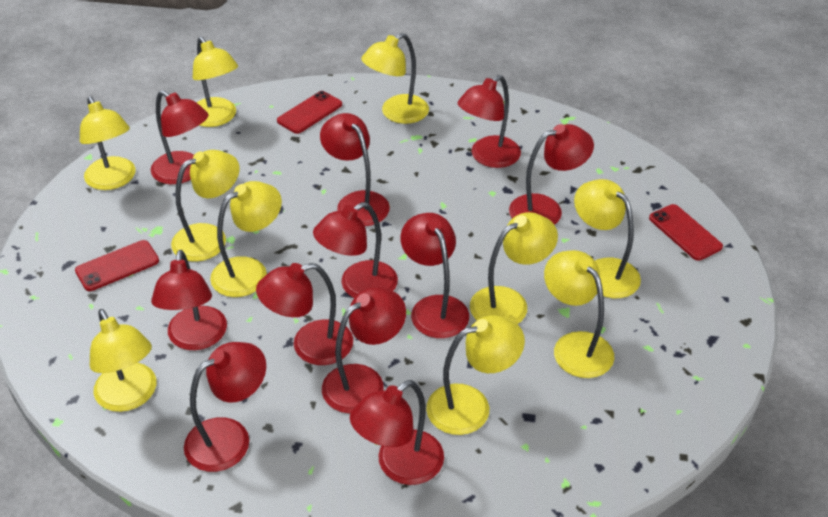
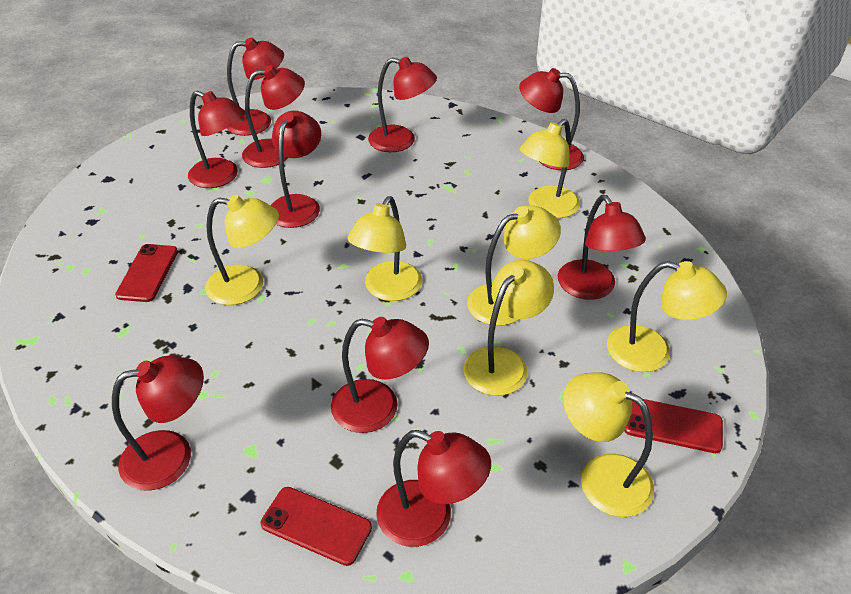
red lamp: [151,91,209,184] [151,250,227,350] [184,342,266,472] [256,263,353,365] [313,202,398,298] [320,113,390,226] [322,287,406,413] [350,380,444,485] [400,213,469,338] [457,75,521,168] [509,124,594,225] = 11 -> [112,356,204,491] [188,91,245,188] [227,37,284,136] [242,65,305,168] [270,111,321,228] [331,317,429,433] [368,57,437,152] [376,430,491,547] [519,68,584,170] [558,195,646,300] = 10
yellow lamp: [80,97,136,190] [90,309,156,412] [171,150,240,262] [193,37,238,127] [210,181,282,297] [361,33,429,124] [426,315,525,435] [470,212,558,324] [544,250,614,378] [574,179,641,298] = 10 -> [205,195,279,305] [347,196,422,301] [464,260,554,396] [467,205,561,326] [520,119,580,218] [563,372,654,517] [607,261,727,372] = 7

